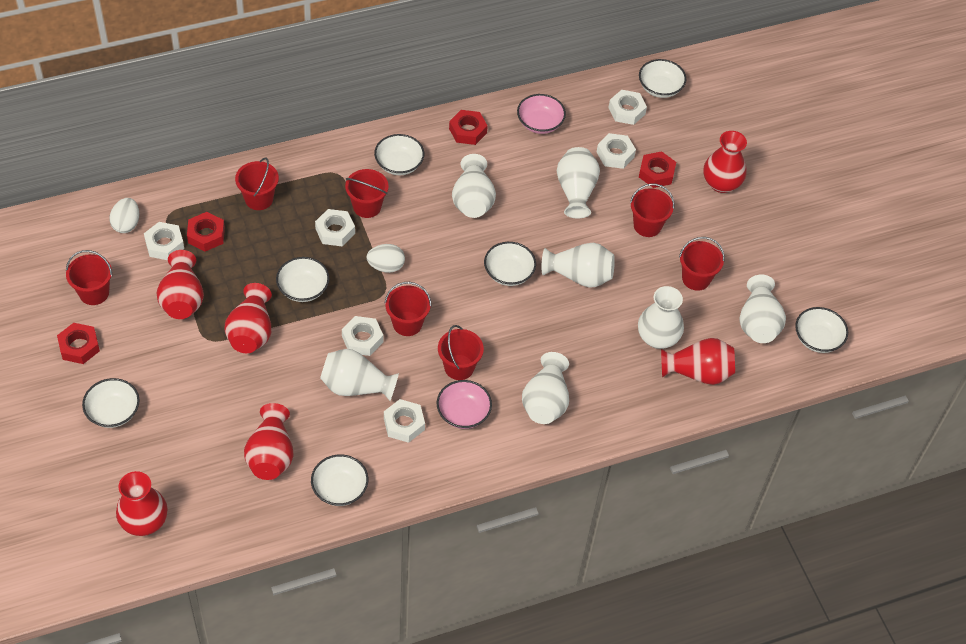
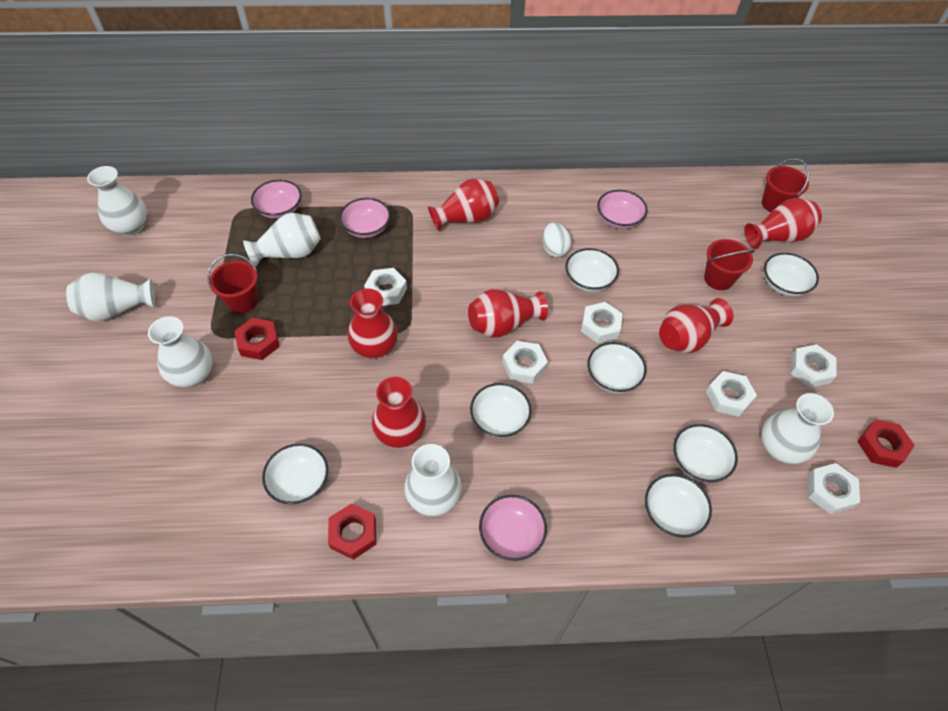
pink bowl: [437,380,492,429] [517,94,566,134] = 2 -> [251,180,302,219] [339,198,391,238] [479,495,547,561] [597,190,648,229] = 4
red bucket: [66,250,113,305] [235,157,279,210] [345,169,389,218] [385,282,432,336] [438,325,484,380] [630,184,674,237] [679,237,725,291] = 7 -> [207,254,258,313] [704,239,755,290] [762,158,809,212] = 3
red nut: [57,323,100,364] [187,212,225,252] [449,110,488,145] [639,151,676,188] = 4 -> [235,318,280,360] [328,503,376,560] [857,420,915,468] = 3
white egg: [109,198,140,233] [366,244,405,273] = 2 -> [542,222,571,257] = 1
white vase: [320,349,399,401] [452,154,496,218] [522,352,569,424] [541,243,615,288] [557,147,600,219] [638,286,684,349] [739,274,786,343] = 7 -> [66,273,155,321] [87,166,147,236] [148,316,213,387] [243,213,321,267] [404,444,462,516] [761,393,834,464] = 6

